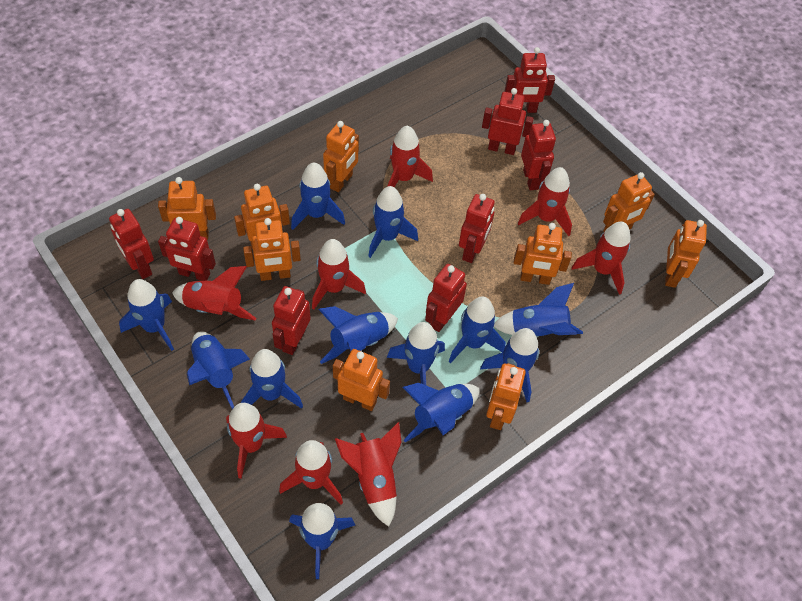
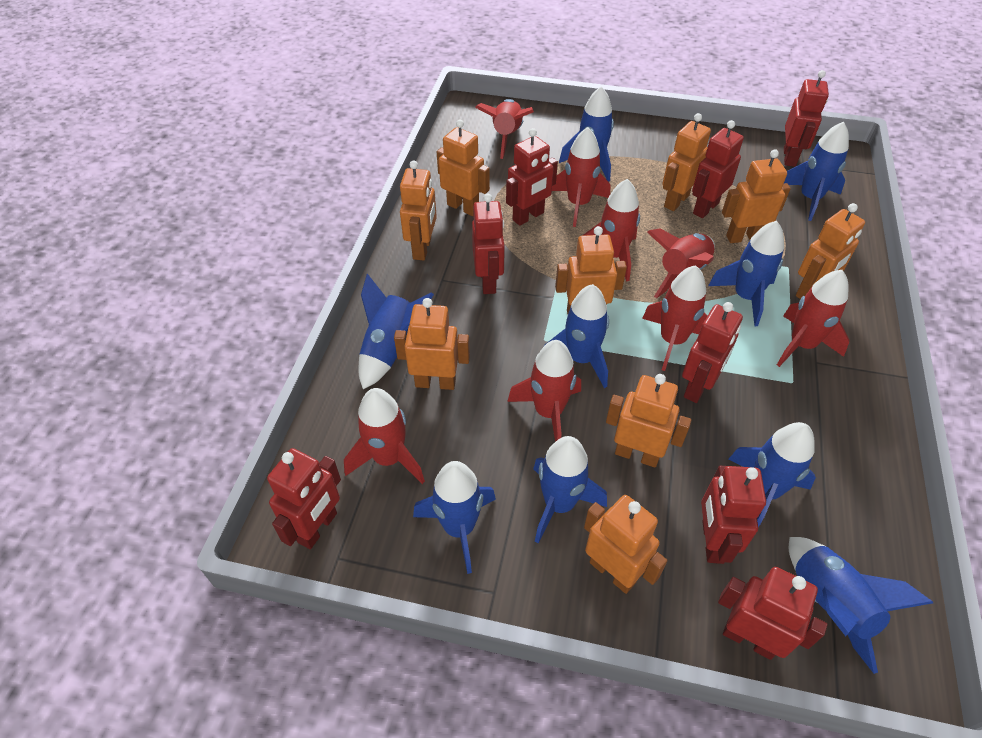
blue rocket: [119,279,174,351] [187,331,250,409] [241,349,303,409] [289,503,355,579] [291,162,345,230] [318,306,398,364] [368,186,418,258] [387,322,445,385] [402,383,479,442] [449,296,506,363] [480,328,539,402] [494,283,583,337] = 12 -> [358,274,434,389] [413,461,496,574] [533,436,607,543] [544,284,609,388] [559,86,614,182] [708,221,784,326] [728,422,816,527] [784,122,849,221] [789,537,933,674] = 9

